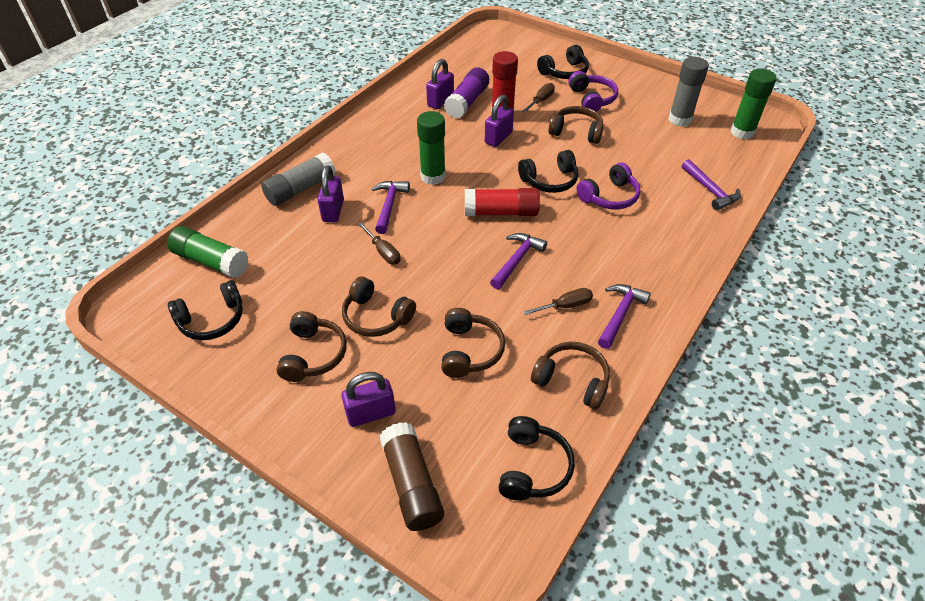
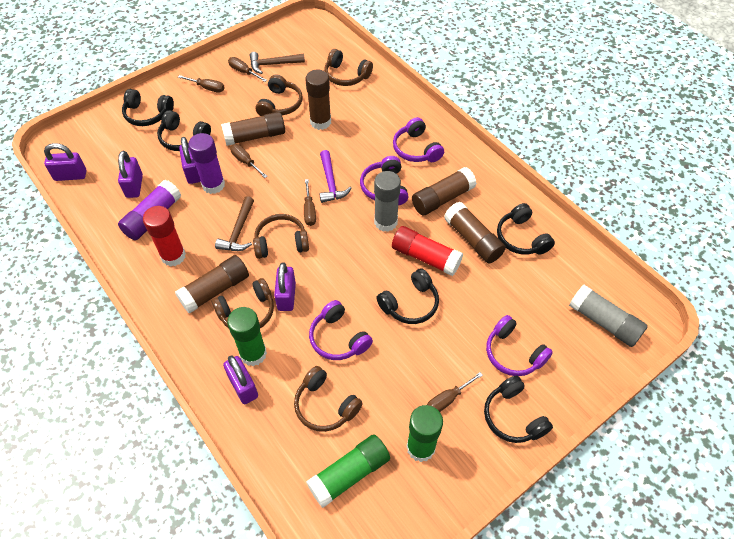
black headphones: [168,280,243,340] [498,416,575,500] [518,150,579,193] [537,45,589,79] = 4 -> [122,89,174,126] [157,110,211,151] [376,268,439,324] [484,375,553,443] [497,203,555,255] = 5
brown glue stick: [380,422,444,531] = 1 -> [175,255,249,314] [221,112,285,146] [305,70,331,130] [412,167,477,215] [444,202,506,264] = 5
brown hammer: none = 0 -> [215,196,254,251] [250,52,305,74] = 2
brown screwdriver: [358,222,400,264] [522,83,555,112] [523,288,593,315] = 3 -> [178,75,225,93] [228,57,267,82] [230,144,268,178] [304,179,316,226] [427,372,483,412] = 5
purple glue stick: [444,67,489,119] = 1 -> [118,180,182,240] [188,133,225,194] = 2
purple hammer: [371,181,410,234] [490,233,547,289] [598,284,651,349] [682,159,741,211] = 4 -> [319,150,352,203] = 1
purple headphones: [568,71,618,112] [576,163,640,210] = 2 -> [309,300,373,360] [360,156,409,205] [393,117,444,162] [486,315,553,376] = 4
purple padlock: [317,165,344,222] [341,372,395,427] [426,59,454,109] [485,95,514,147] = 4 -> [44,143,87,181] [118,151,143,198] [179,137,201,184] [223,355,258,404] [274,262,296,311] = 5

